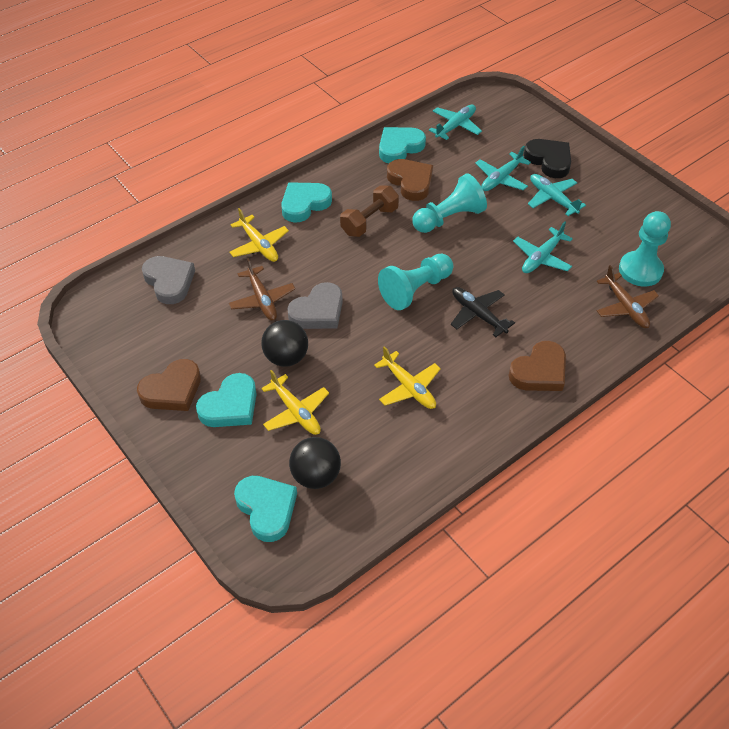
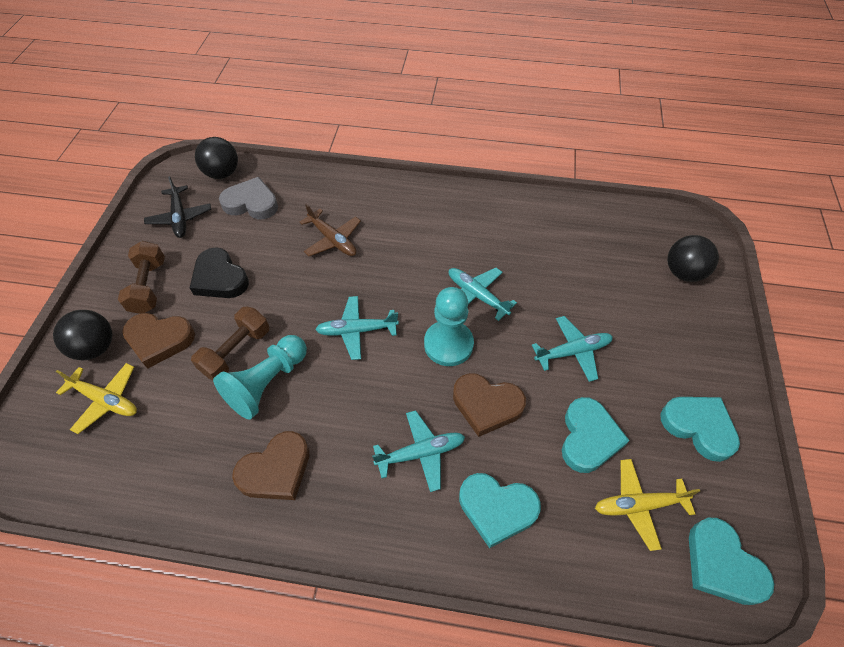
black ball: [261,320,308,367] [289,437,341,489] = 2 -> [53,310,112,360] [195,137,238,179] [667,235,719,282] = 3
brown dumbbell: [340,185,399,237] = 1 -> [118,241,165,314] [191,306,269,380] = 2
brown plane: [229,258,295,321] [597,265,659,328] = 2 -> [300,204,361,256] = 1
grey heart: [142,256,195,304] [287,282,343,329] = 2 -> [219,177,278,219] = 1
turquoise pawn: [378,254,453,310] [412,174,487,233] [619,211,671,287] = 3 -> [213,335,307,420] [424,287,474,366] = 2
yellow plane: [229,208,289,262] [261,370,329,435] [374,346,441,409] = 3 -> [56,363,137,434] [595,459,700,551] = 2

